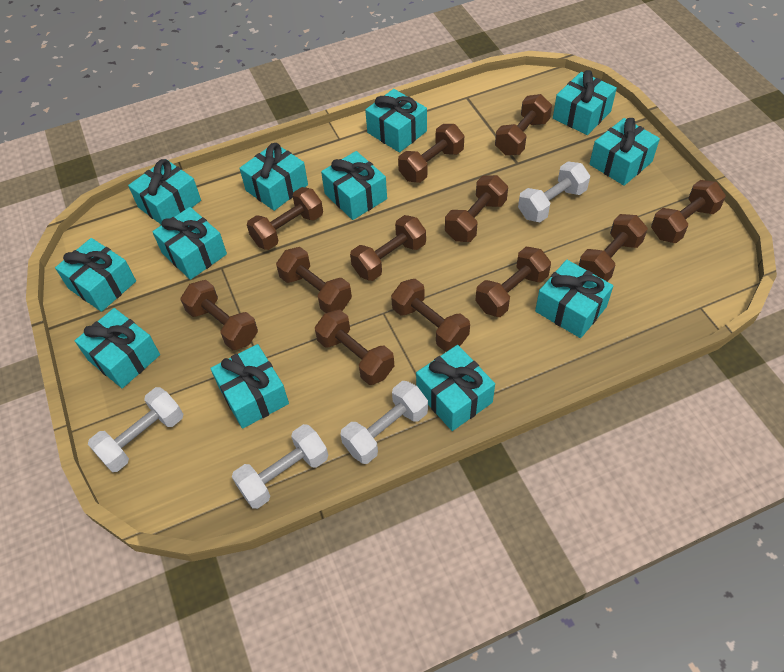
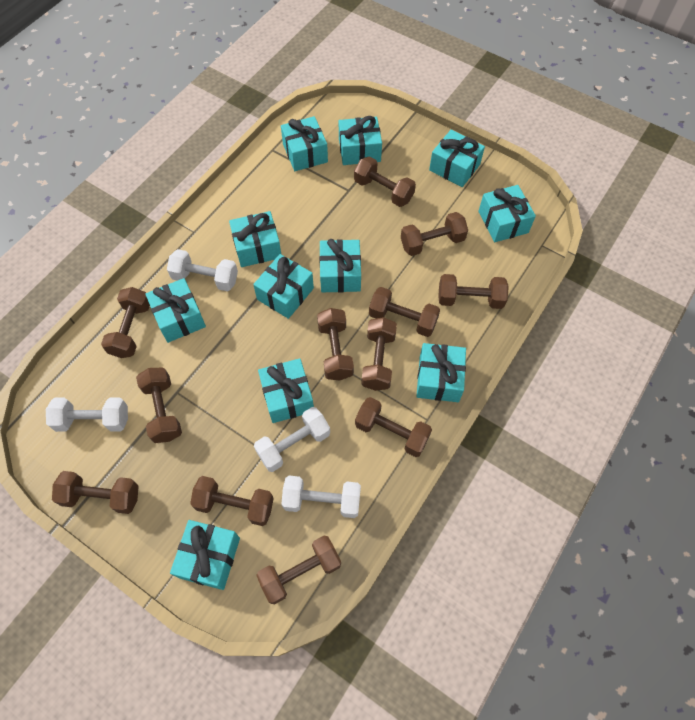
turquoise gift: [55,238,136,312] [75,308,160,388] [128,159,201,224] [152,207,227,280] [210,344,289,429] [240,143,308,211] [321,151,387,220] [365,89,427,153] [416,345,495,431] [535,260,613,338] [553,70,617,135] [589,118,660,186] = 12 -> [145,278,206,343] [170,520,240,590] [229,211,281,267] [253,254,314,319] [258,358,314,423] [281,116,328,171] [319,239,361,292] [339,116,382,165] [416,343,466,402] [429,130,485,187] [479,185,536,242] = 11

